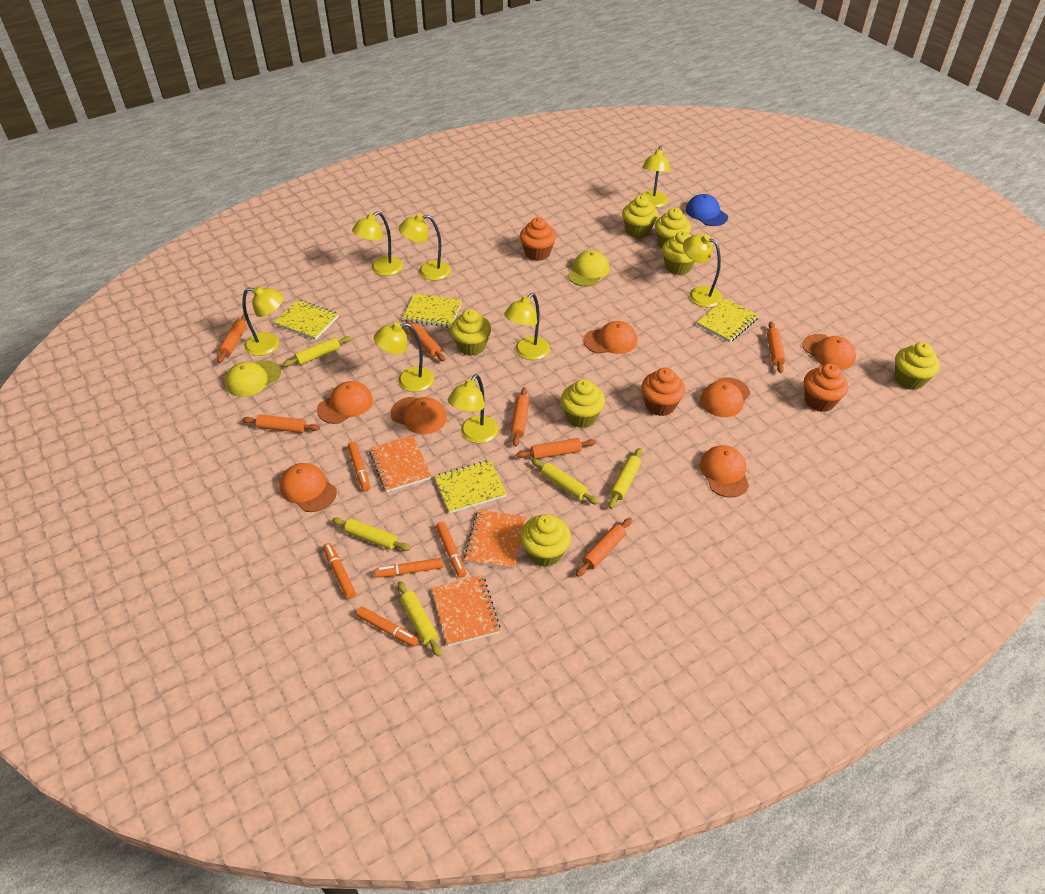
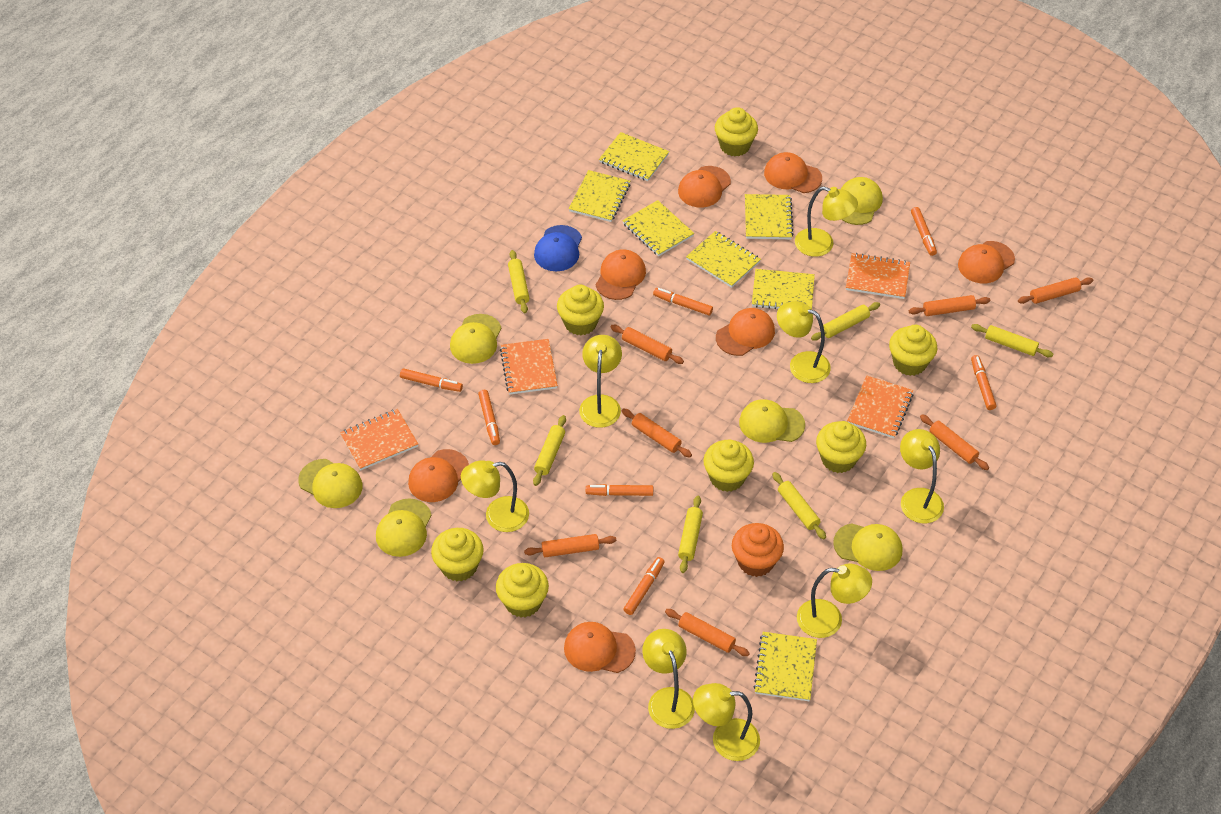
orange cupcake: [520,217,556,261] [641,368,685,416] [804,364,848,412] = 3 -> [732,523,784,577] = 1
orange marker: [323,543,356,599] [348,442,370,491] [356,606,419,647] [375,558,443,578] [436,522,466,578] = 5 -> [400,368,463,392] [478,390,500,445] [586,484,653,496] [623,557,665,615] [653,288,713,316] [911,207,937,256] [971,355,996,410] = 7
orange notebook: [369,435,431,492] [432,575,500,646] [464,510,526,570] = 3 -> [340,409,418,470] [500,339,558,395] [846,253,910,299] [847,375,914,438] = 4
yellow cap: [225,360,281,397] [568,250,609,287] = 2 -> [298,459,362,508] [376,499,432,557] [450,314,502,364] [739,399,805,443] [833,523,902,571] [841,177,883,225] = 6
yellow notebook: [274,300,339,340] [403,293,462,328] [434,460,507,513] [697,298,759,343] = 4 -> [569,170,630,222] [599,132,669,181] [622,200,694,256] [686,231,761,288] [745,194,794,239] [752,269,815,310] [754,632,817,701] = 7
yellow rolling pin: [283,336,351,367] [332,517,411,551] [398,581,441,657] [532,459,598,505] [608,448,642,509] = 5 -> [508,250,529,314] [533,415,566,486] [678,496,703,573] [772,472,826,539] [811,302,880,341] [971,324,1053,357] = 6

